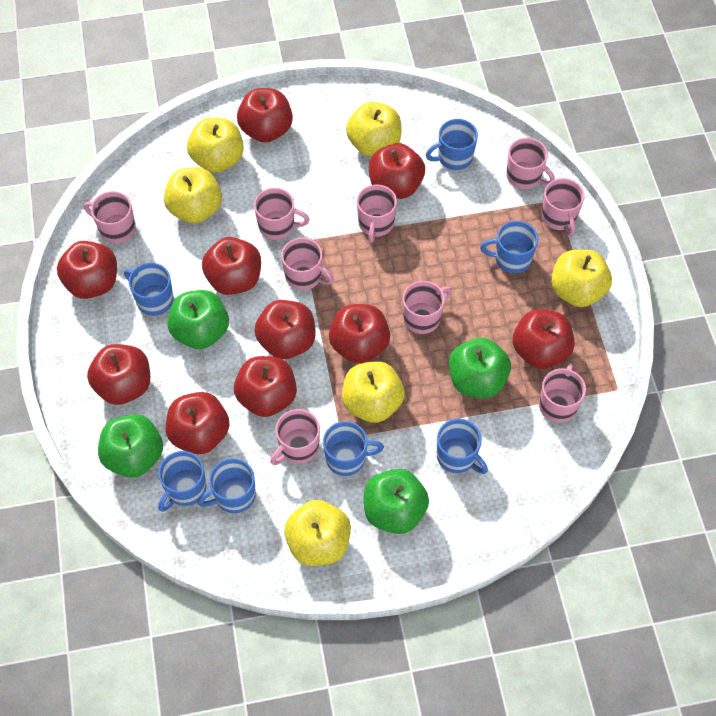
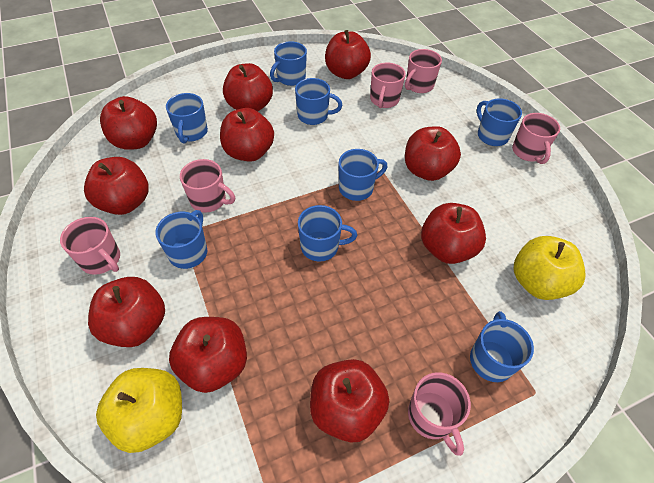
blue mug: [124,263,174,316] [158,451,206,512] [197,458,256,513] [323,421,384,476] [426,119,478,170] [437,419,488,474] [480,221,538,273] = 7 -> [155,210,207,269] [166,93,208,144] [270,41,307,86] [295,78,342,125] [298,205,357,262] [339,149,388,201] [470,311,534,382] [477,98,522,146] = 8
green apple: [98,414,163,478] [168,290,229,349] [364,469,429,534] [449,338,511,398] = 4 -> none = 0
pink mug: [84,191,136,244] [254,188,310,240] [270,409,320,465] [281,238,333,290] [357,185,397,243] [403,281,452,334] [506,138,555,189] [539,363,586,423] [541,178,585,236] = 9 -> [60,217,120,275] [180,159,235,213] [370,63,406,108] [405,49,442,93] [408,372,471,456] [512,113,560,164] = 6
yellow apple: [164,167,222,223] [187,117,244,173] [284,500,351,566] [342,361,405,423] [346,102,401,157] [551,249,612,307] = 6 -> [96,368,182,453] [514,236,586,300] = 2

